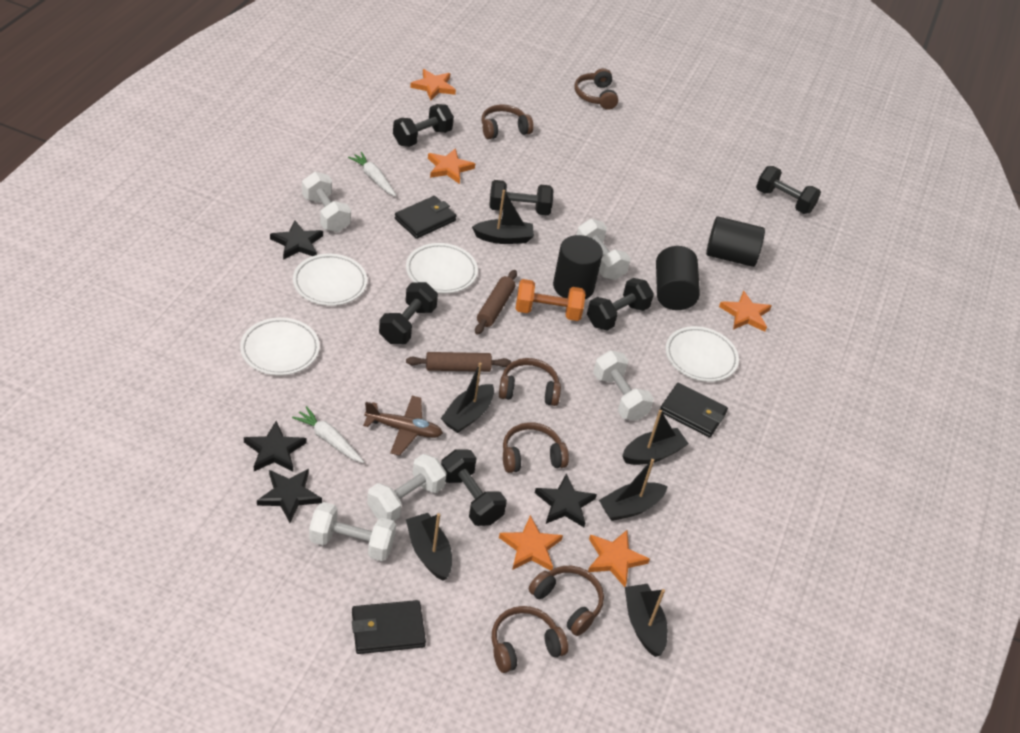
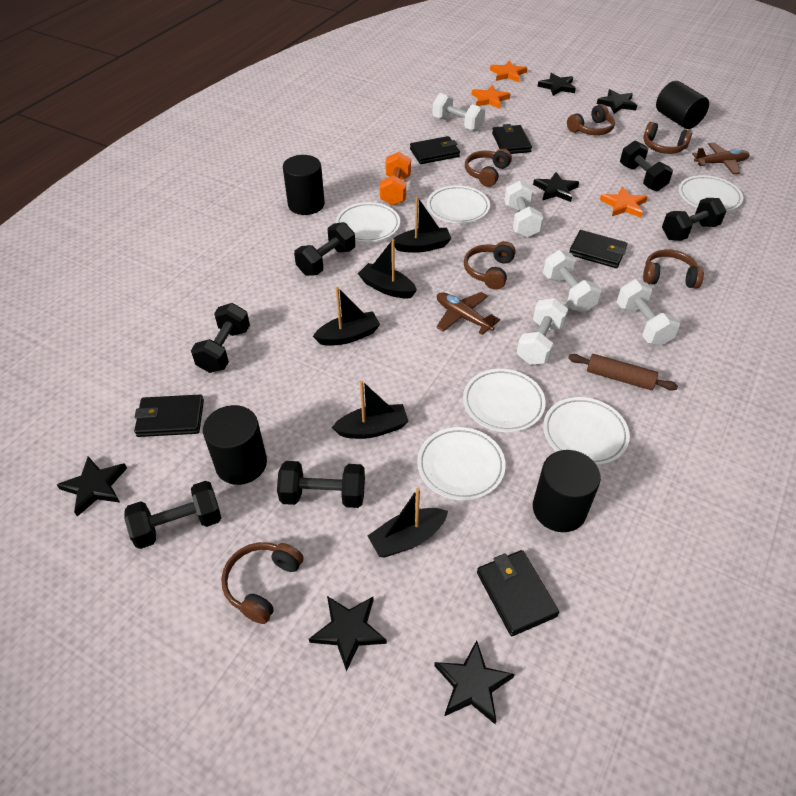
black boat: [406,513,452,581] [441,362,494,433] [472,190,534,244] [599,459,668,521] [622,410,689,465] [625,584,668,657] = 6 -> [313,287,380,346] [332,380,409,439] [358,239,417,299] [367,488,448,558] [391,196,451,253] = 5
black cylinder: [553,235,603,299] [656,246,700,310] [706,216,765,267] = 3 -> [203,405,267,485] [283,155,325,215] [533,450,601,532] [656,81,709,129] = 4
black star: [244,421,306,472] [257,469,322,523] [270,220,323,260] [535,474,597,527] = 4 -> [57,456,127,516] [309,596,387,672] [434,640,515,724] [533,172,579,202] [537,73,576,96] [597,89,637,114] = 6
black wallet: [352,600,426,654] [395,196,457,239] [660,383,728,438] = 3 -> [134,395,204,437] [410,136,460,164] [477,550,559,636] [492,124,532,154] [569,230,627,268] = 5
brown plane: [363,396,443,456] = 1 -> [436,292,500,335] [692,143,749,174] = 2
brown rolling pin: [406,352,511,372] [475,270,517,335] = 2 -> [568,354,678,391] = 1
orange star: [410,69,456,100] [428,148,475,184] [499,515,563,571] [588,530,650,587] [719,290,772,332] = 5 -> [471,85,510,109] [490,60,527,82] [600,186,647,218] = 3
white carrot: [292,406,364,463] [348,152,397,196] = 2 -> none = 0
white plate: [240,318,320,375] [293,254,367,306] [406,243,478,293] [666,326,739,382] = 4 -> [335,202,400,242] [417,427,506,501] [427,185,490,224] [463,369,546,432] [543,397,630,465] [679,175,743,212] = 6

